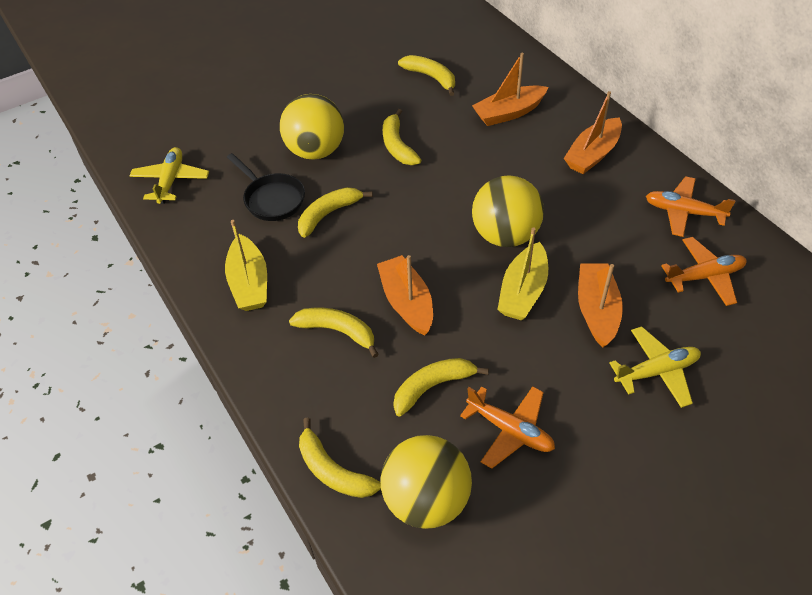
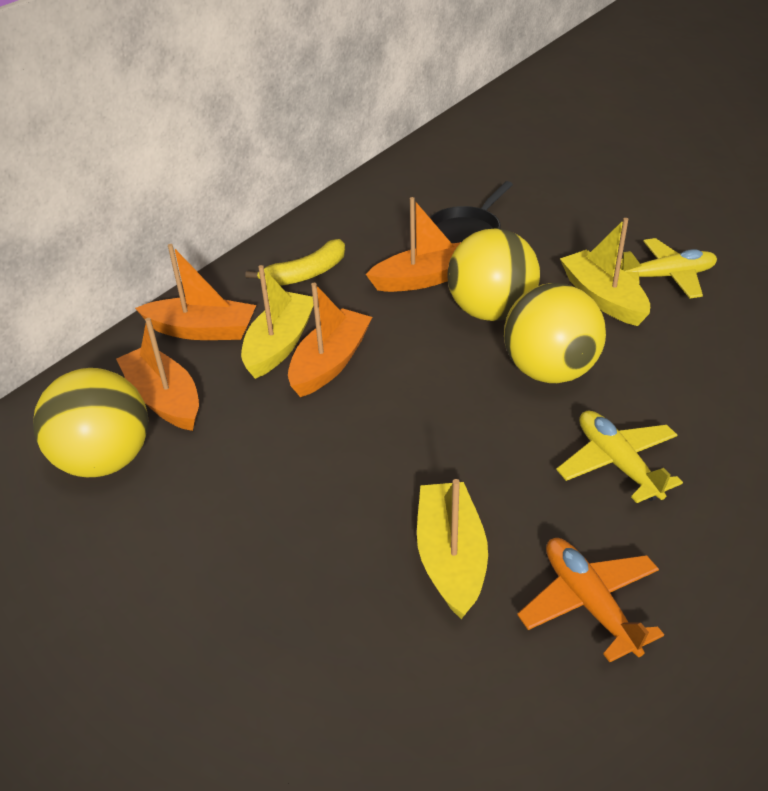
orange plane: [460,386,555,469] [646,176,736,237] [661,237,747,306] = 3 -> [517,538,664,662] = 1
yellow banana: [289,308,379,358] [298,187,373,238] [299,418,381,498] [383,109,421,165] [393,358,489,417] [398,55,455,96] = 6 -> [245,239,345,286] = 1
yellow boat: [225,220,267,311] [497,228,548,320] = 2 -> [241,265,314,379] [417,479,488,619] [560,218,650,326] = 3

